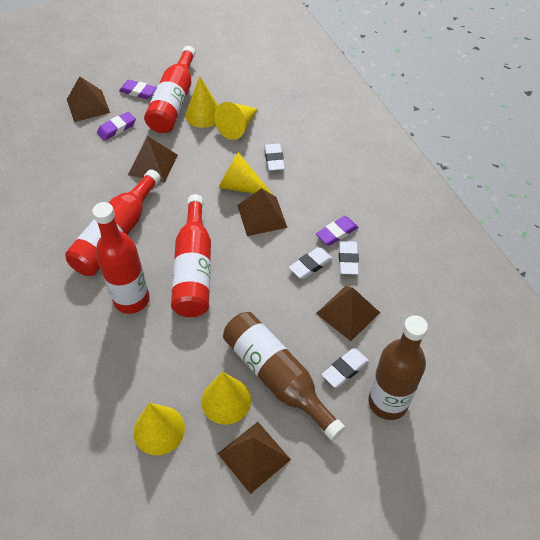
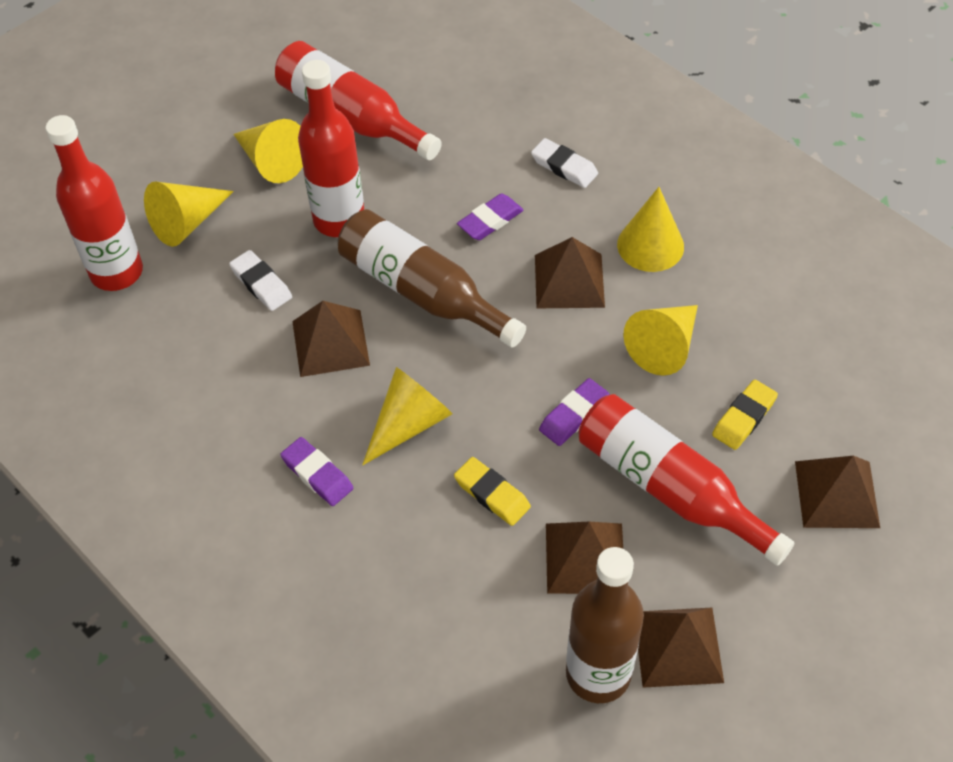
white eraser: [264,143,285,171] [289,247,333,279] [322,348,369,388] [339,241,359,275] = 4 -> [229,250,292,311] [531,138,598,188] = 2
yellow eraser: none = 0 -> [454,457,531,526] [712,380,778,450] = 2

